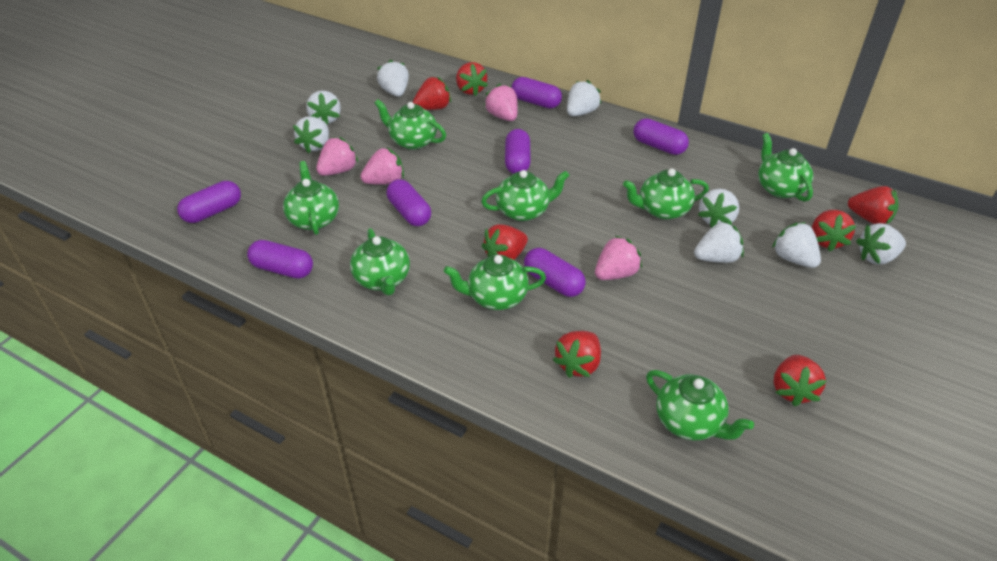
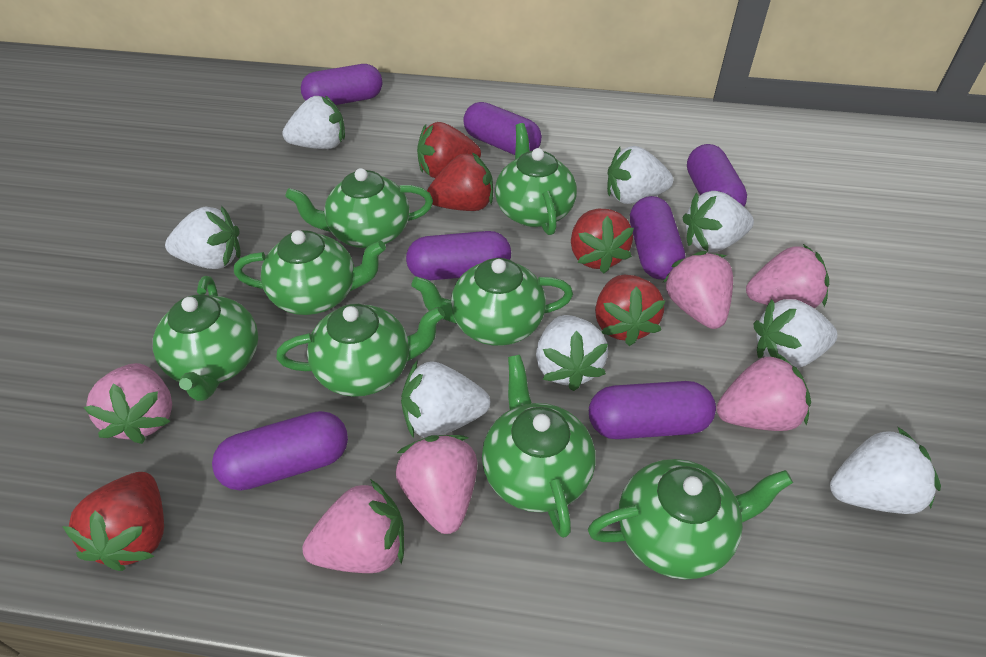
pink strawberry: [316,137,359,176] [360,147,404,185] [484,84,518,121] [595,236,642,280] = 4 -> [83,363,172,444] [302,479,404,573] [396,435,477,534] [663,251,733,329] [716,352,811,431] [746,244,829,308] = 6
red strawberry: [413,77,451,110] [456,62,488,96] [482,224,528,260] [553,331,601,378] [774,355,827,407] [812,210,856,252] [848,186,899,224] = 7 -> [62,472,164,571] [417,122,481,178] [427,152,493,211] [571,209,634,274] [595,275,666,346] = 5

